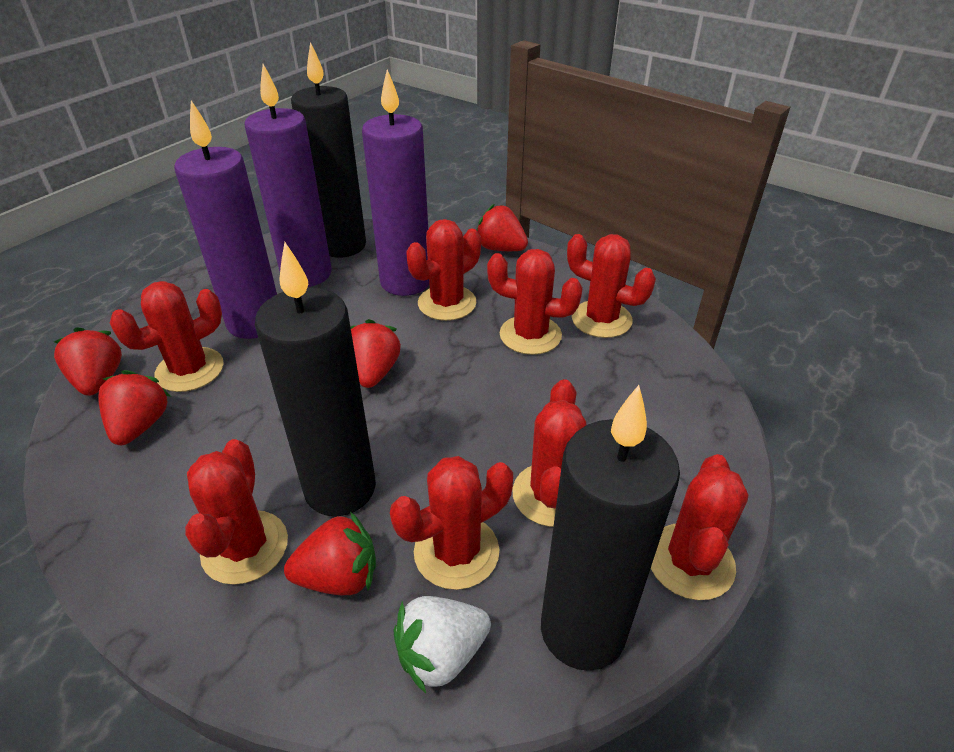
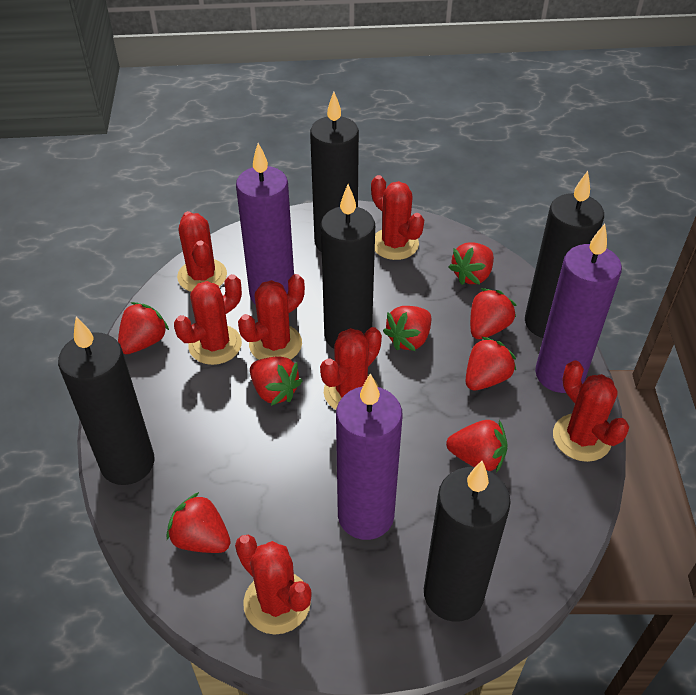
black candle: [255,242,376,516] [291,42,366,258] [541,385,680,671] = 3 -> [58,317,155,485] [310,92,359,252] [321,184,375,349] [424,461,511,622] [525,171,604,338] = 5
red cactus: [110,281,224,392] [185,439,288,585] [390,456,513,590] [406,219,481,321] [487,249,583,355] [513,379,587,527] [567,234,656,338] [651,454,748,600] = 8 -> [174,274,242,365] [177,211,227,292] [235,535,312,634] [238,274,305,360] [320,327,382,410] [371,175,424,260] [553,360,629,462] = 7
red strawberry: [54,327,122,396] [98,370,171,445] [284,512,376,595] [350,319,401,388] [477,204,528,251] = 5 -> [118,302,169,354] [167,492,231,553] [250,356,302,406] [383,306,431,351] [446,420,508,473] [449,242,494,285] [465,337,516,390] [470,288,516,339] = 8
white strawberry: [393,596,491,693] = 1 -> none = 0

